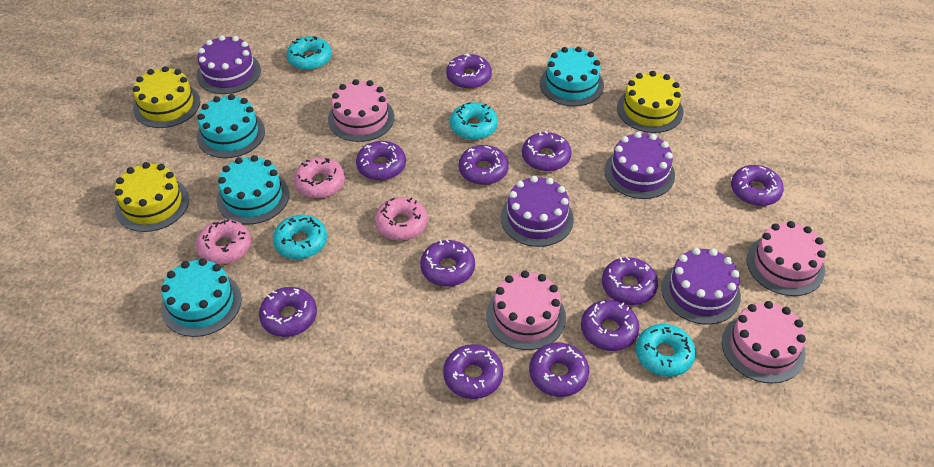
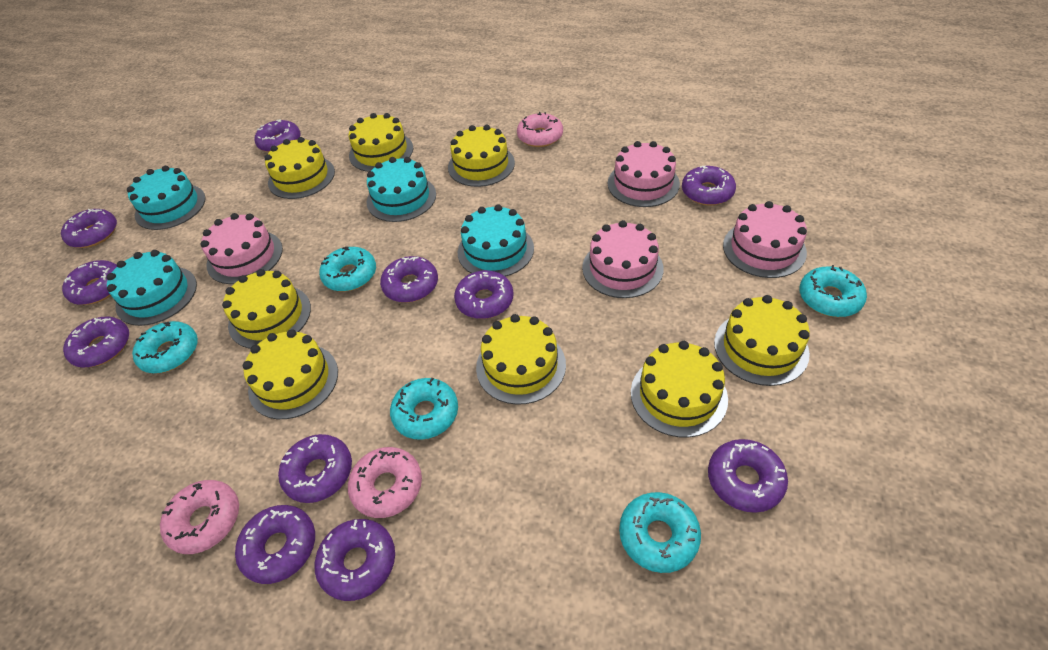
purple cake: [196,35,261,94] [501,176,574,247] [604,132,675,199] [661,248,741,325] = 4 -> none = 0
turquoise donut: [273,215,327,259] [287,36,332,70] [450,102,498,140] [636,324,696,377] = 4 -> [132,321,198,373] [319,247,376,291] [390,378,458,440] [619,492,701,573] [799,265,867,317] = 5
yellow cake: [115,162,189,232] [133,66,200,128] [617,71,683,133] = 3 -> [222,269,311,349] [243,329,338,419] [264,137,335,199] [349,113,413,172] [448,125,515,187] [476,314,566,405] [631,341,728,438] [714,295,810,386] = 8

